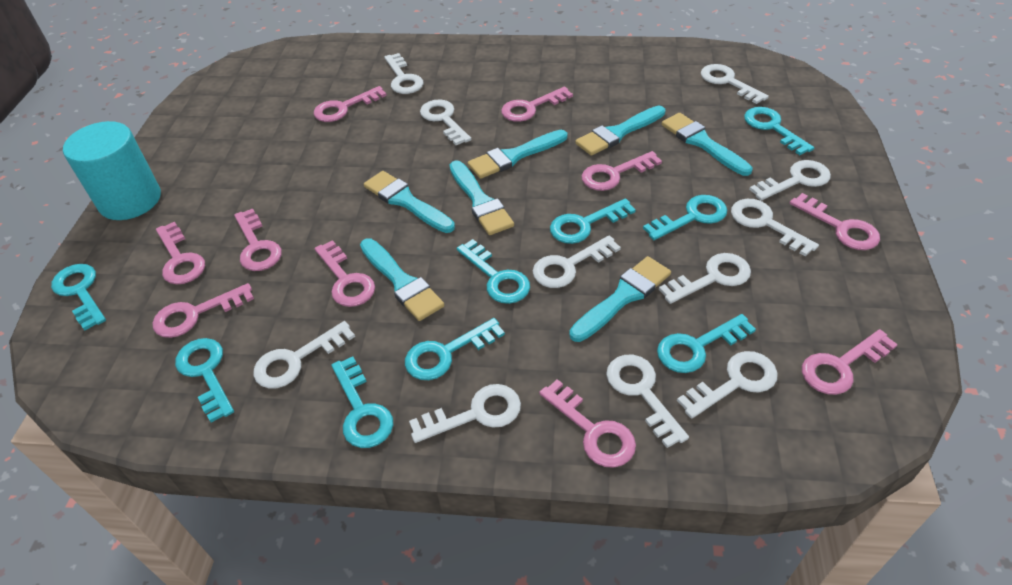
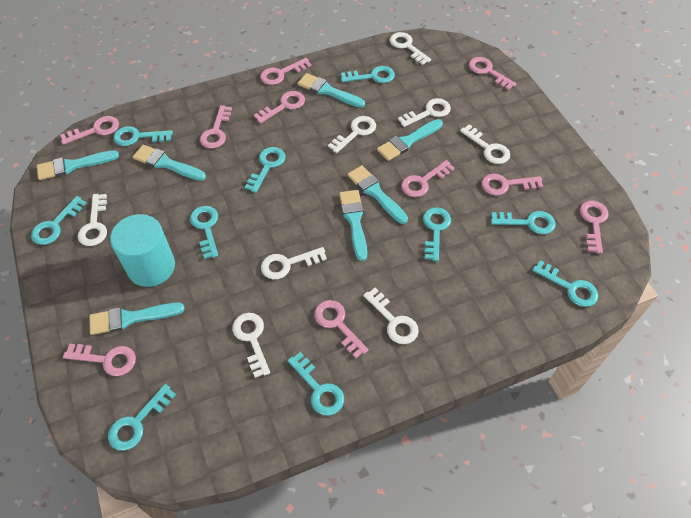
turquoise key: [51,264,106,330] [175,338,234,423] [331,357,393,448] [405,318,505,380] [456,239,530,304] [550,198,636,244] [643,195,727,240] [657,314,756,373] [744,107,814,155] = 9 -> [31,196,87,245] [108,384,176,451] [113,126,173,146] [190,206,218,259] [245,147,285,193] [288,352,344,416] [341,66,395,83] [423,207,451,261] [491,211,555,234] [532,260,598,307] = 10
white key: [253,321,355,389] [385,53,423,94] [409,384,521,443] [420,99,471,145] [533,235,621,288] [606,355,689,448] [659,253,751,304] [677,351,778,419] [701,64,769,104] [731,199,819,257] [749,160,831,201] = 11 -> [78,194,107,246] [232,313,270,378] [261,247,327,279] [328,116,376,153] [363,288,419,344] [390,32,431,65] [398,98,451,127] [460,124,510,164] = 8

